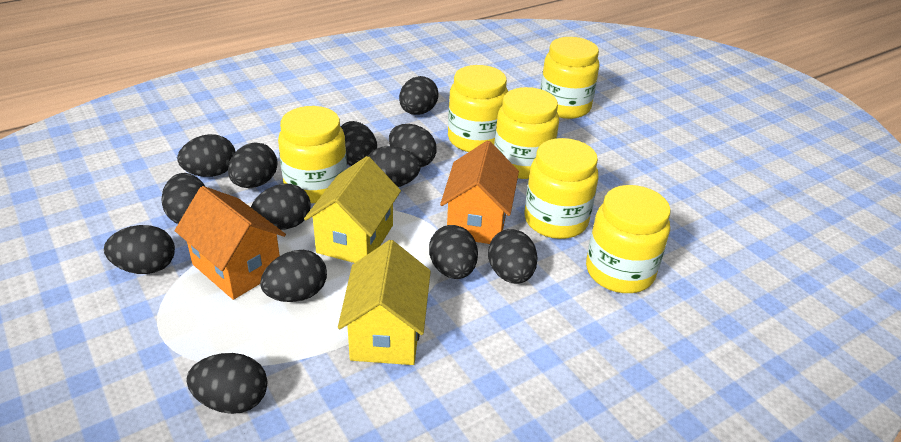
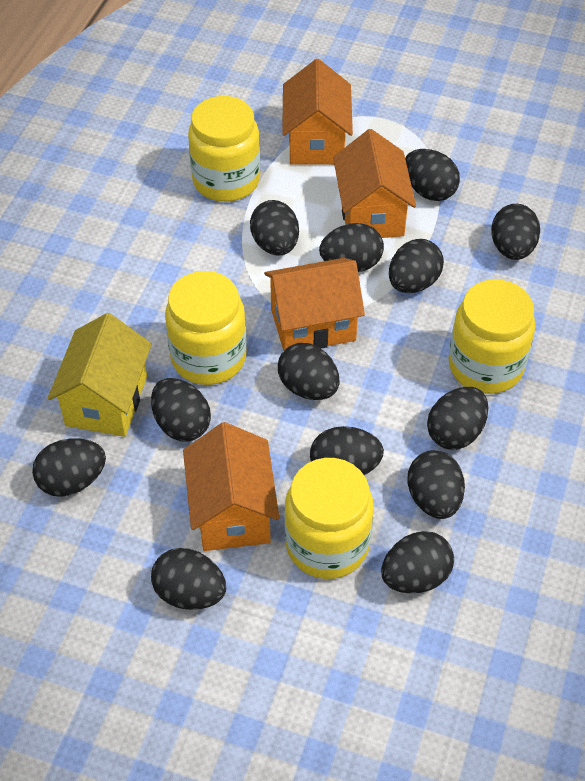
orange house: [174,186,286,300] [440,140,519,244] = 2 -> [183,422,279,551] [264,258,365,351] [282,59,353,165] [333,129,416,238] = 4
yellow house: [304,156,401,263] [338,240,431,365] = 2 -> [48,313,152,437] = 1
yellow jar: [278,106,347,203] [448,65,508,152] [494,87,559,179] [524,138,599,239] [540,37,600,119] [586,185,671,293] = 6 -> [165,271,247,385] [188,96,260,202] [284,458,374,579] [449,279,535,394] = 4

